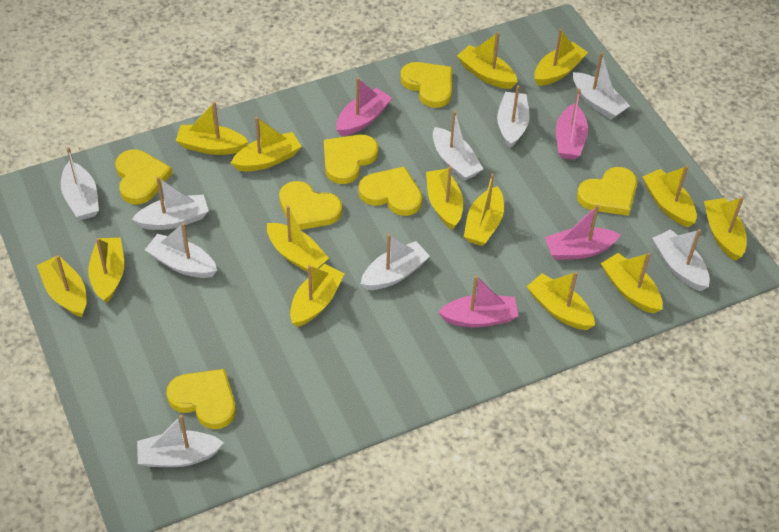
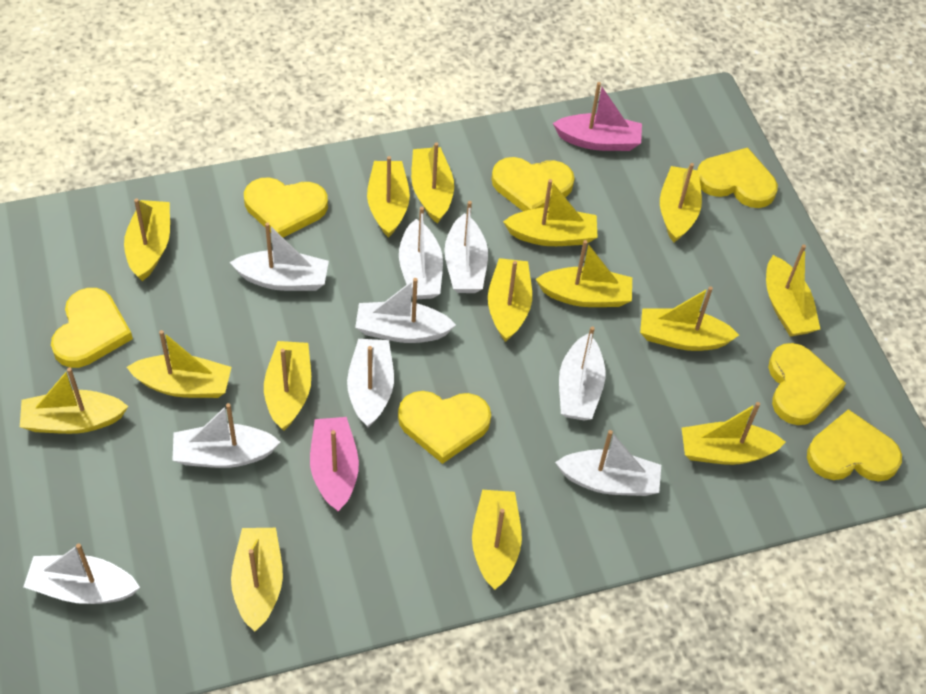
pink boat: [336,78,392,136] [438,276,518,328] [545,205,620,260] [556,89,588,160] = 4 -> [310,417,359,512] [553,82,642,151] = 2
yellow boat: [37,255,87,317] [88,238,124,303] [176,102,249,155] [231,117,302,172] [267,206,329,272] [290,264,345,327] [426,166,463,230] [457,32,518,89] [464,174,504,246] [527,271,595,330] [534,29,588,86] [601,253,662,314] [642,166,697,227] [704,197,747,261] = 14 -> [20,368,128,434] [124,198,170,281] [127,330,232,398] [231,528,283,632] [264,341,311,431] [367,156,410,238] [411,142,454,224] [472,490,522,590] [488,258,532,342] [503,179,598,246] [536,240,632,307] [640,286,739,351] [660,163,702,243] [682,402,786,465] [766,244,820,336] = 15

